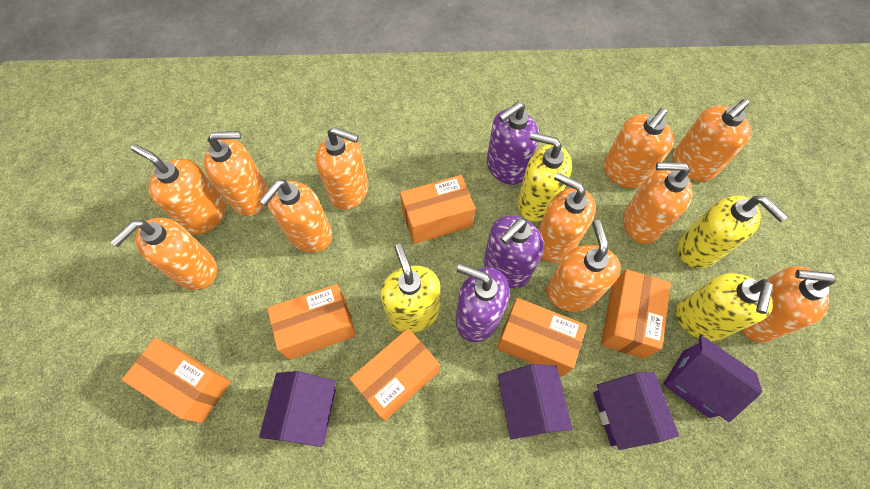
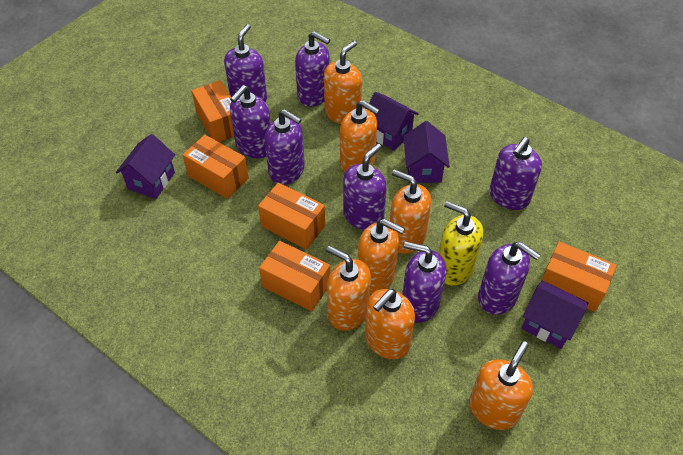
orange box: [122,338,231,423] [267,284,356,360] [350,328,439,421] [400,175,475,244] [497,298,587,376] [601,269,671,359] = 6 -> [183,135,249,199] [191,80,234,142] [258,182,325,250] [259,241,330,312] [541,242,617,312] = 5
orange soap dispenser: [110,218,217,290] [131,144,226,235] [204,131,268,216] [259,179,332,253] [316,127,368,210] [538,172,596,262] [546,220,621,312] [603,108,674,189] [623,162,692,244] [672,99,751,181] [741,266,836,343] = 11 -> [324,41,362,124] [326,246,371,331] [340,100,380,172] [358,219,405,294] [365,289,415,359] [390,169,431,254] [469,341,533,430] = 7
purple soap dispenser: [456,263,509,342] [484,216,544,288] [487,102,539,185] = 3 -> [224,24,267,102] [230,85,271,158] [264,109,305,185] [295,31,330,107] [343,144,387,230] [402,242,446,323] [478,242,540,315] [489,137,542,210] = 8
yellow soap dispenser: [381,244,440,333] [517,132,572,222] [676,273,773,341] [677,196,788,268] = 4 -> [439,201,483,285] = 1

